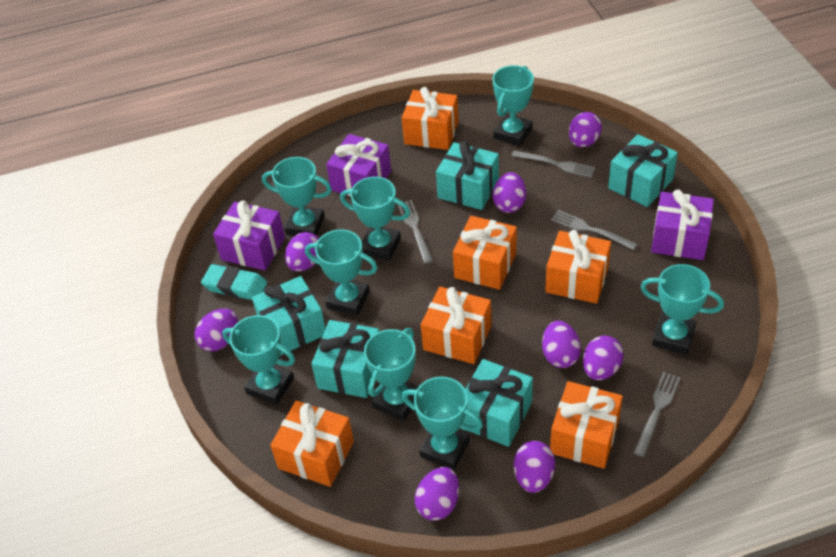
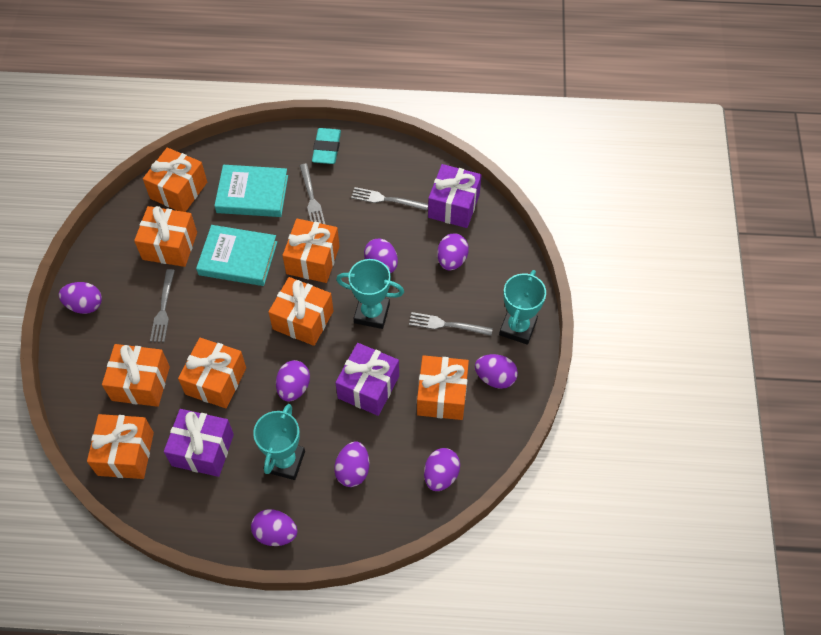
orange gift: [270,401,354,487] [402,87,459,150] [421,287,491,364] [453,216,517,290] [545,230,611,304] [550,381,623,469] = 6 -> [87,414,154,479] [102,344,170,407] [134,206,197,267] [143,148,207,212] [178,338,246,408] [269,277,333,346] [282,219,340,283] [417,355,469,420] = 8
turquoise book: none = 0 -> [196,225,277,286] [214,165,288,217] = 2
turquoise gift: [252,276,326,356] [311,320,379,398] [436,141,499,210] [463,359,533,447] [608,134,678,207] = 5 -> none = 0
turquoise trophy: [222,315,295,405] [262,157,332,236] [305,229,378,316] [340,177,410,261] [364,328,419,421] [402,377,483,470] [492,65,534,146] [640,264,724,355] = 8 -> [253,404,305,480] [336,259,404,329] [499,270,546,345] = 3

